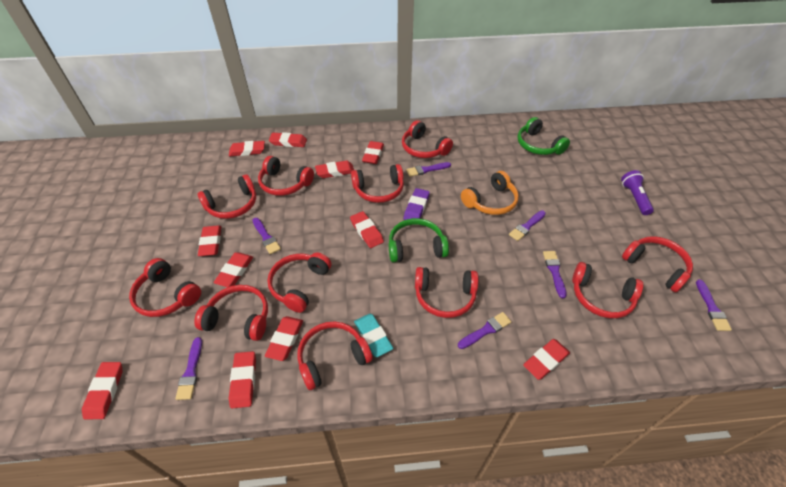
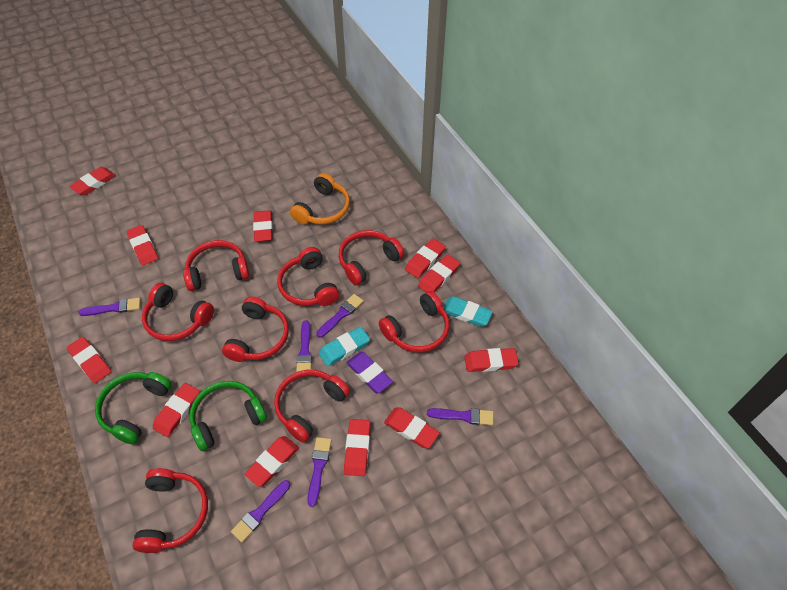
purple brush: [175,337,202,400] [253,218,281,254] [406,162,451,177] [458,312,512,349] [509,210,546,241] [543,251,567,298] [696,279,732,331] = 7 -> [78,298,140,316] [231,480,290,542] [296,321,312,372] [307,437,332,507] [317,294,364,338] [427,408,493,425] = 6
purple flashlight: [621,170,654,215] = 1 -> none = 0
red headphones: [129,258,201,317] [194,285,268,341] [197,174,256,219] [258,156,314,196] [267,252,331,313] [297,321,373,390] [351,164,404,203] [402,120,453,158] [415,267,478,318] [572,262,643,318] [622,236,693,292] = 11 -> [133,468,208,553] [142,283,214,341] [183,240,249,291] [222,297,289,362] [274,370,350,443] [277,247,339,306] [339,230,404,285] [379,291,449,352] = 8
turquoise eraser: [354,314,393,357] = 1 -> [319,327,370,367] [443,296,493,327] = 2

